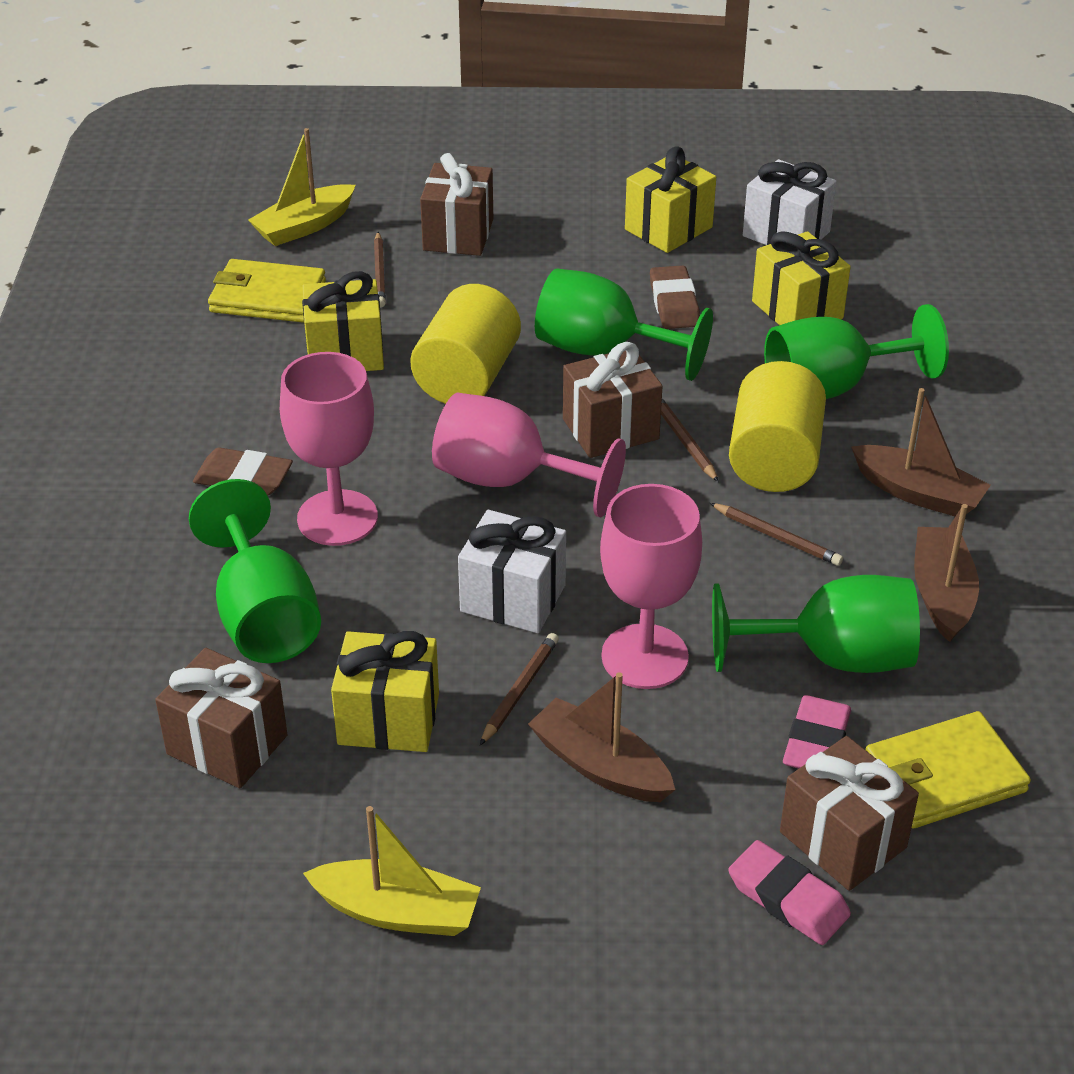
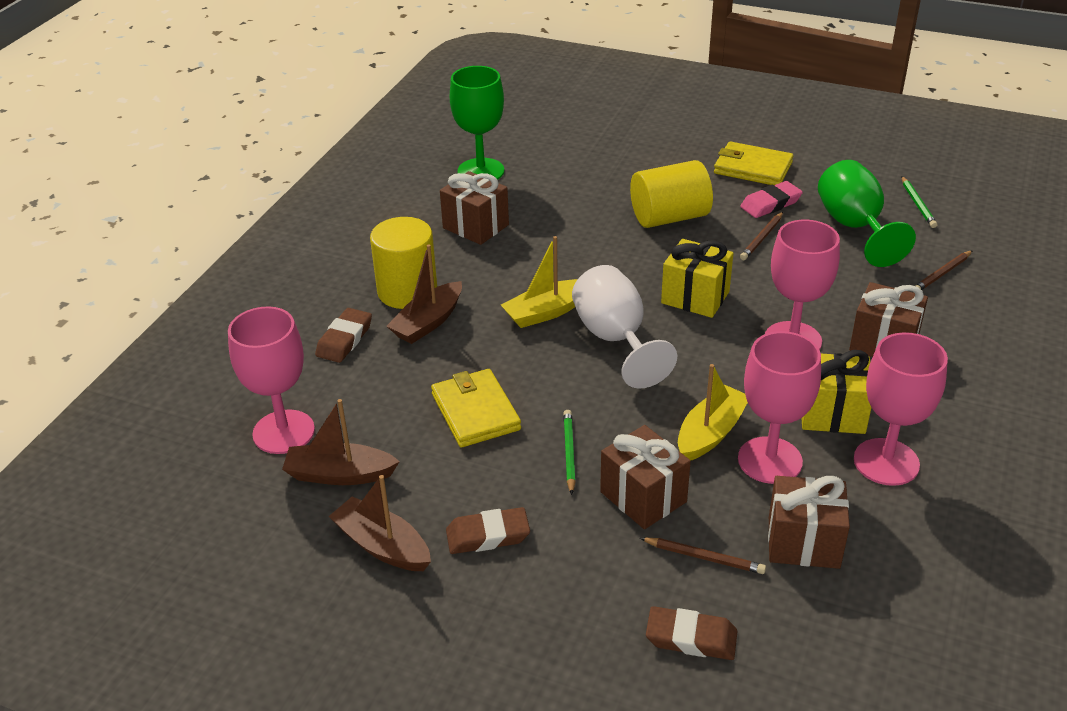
brown eraser: [193,447,293,495] [650,265,700,329] = 2 -> [315,308,372,363] [446,507,530,554] [646,606,737,660] = 3
brown pencil: [374,232,386,307] [480,633,559,745] [661,398,719,482] [710,503,843,566] = 4 -> [640,538,766,574] [740,212,783,260] [915,250,973,290] = 3
green goblet: [189,479,321,663] [535,268,713,381] [712,575,920,673] [764,304,949,399] = 4 -> [450,66,504,180] [818,160,916,267] = 2
green pencil: none = 0 -> [563,410,576,495] [902,176,937,228] = 2
pink eraser: [728,840,851,945] [783,695,851,769] = 2 -> [740,181,803,218] = 1
pink goblet: [280,352,378,546] [432,393,626,517] [600,484,702,689] = 3 -> [228,306,315,454] [738,331,821,484] [765,220,840,350] [854,332,948,486] = 4
white gift: [458,510,566,633] [743,159,836,245] = 2 -> none = 0
white goblet: none = 0 -> [572,265,677,389] = 1
yellow gift: [302,271,384,371] [331,631,439,752] [625,147,716,253] [752,231,851,325] = 4 -> [661,239,733,318] [802,350,872,434] = 2

